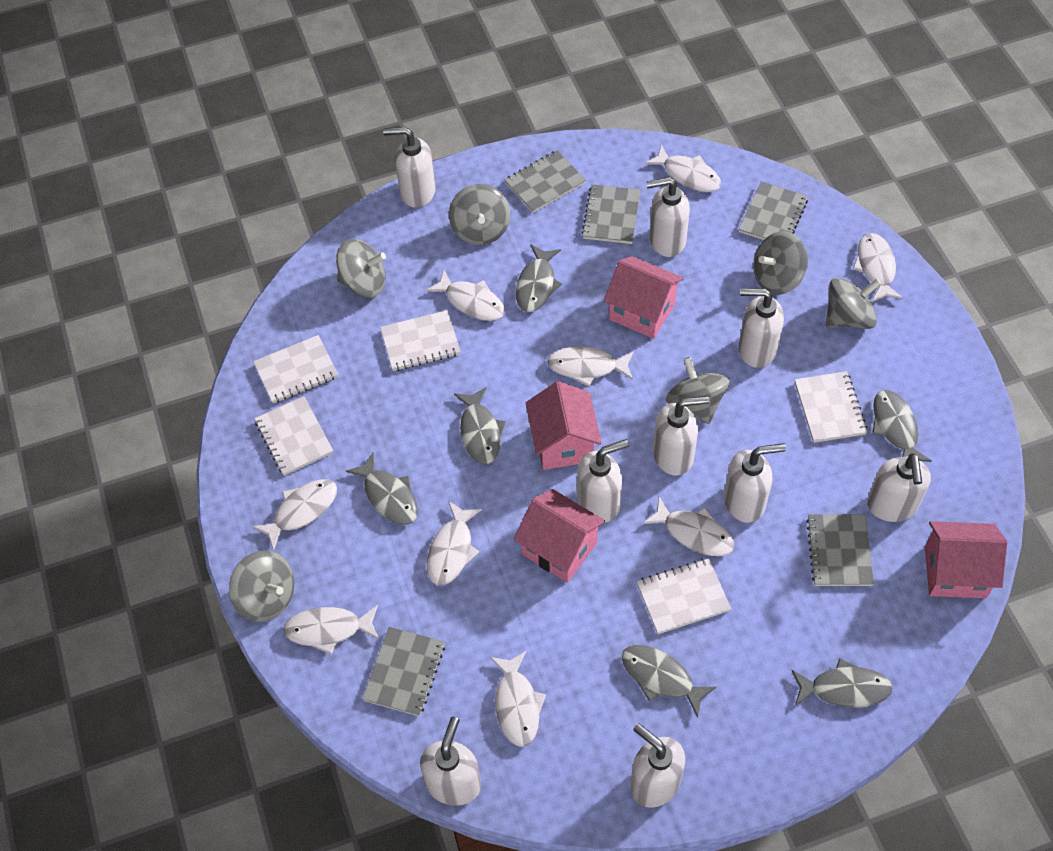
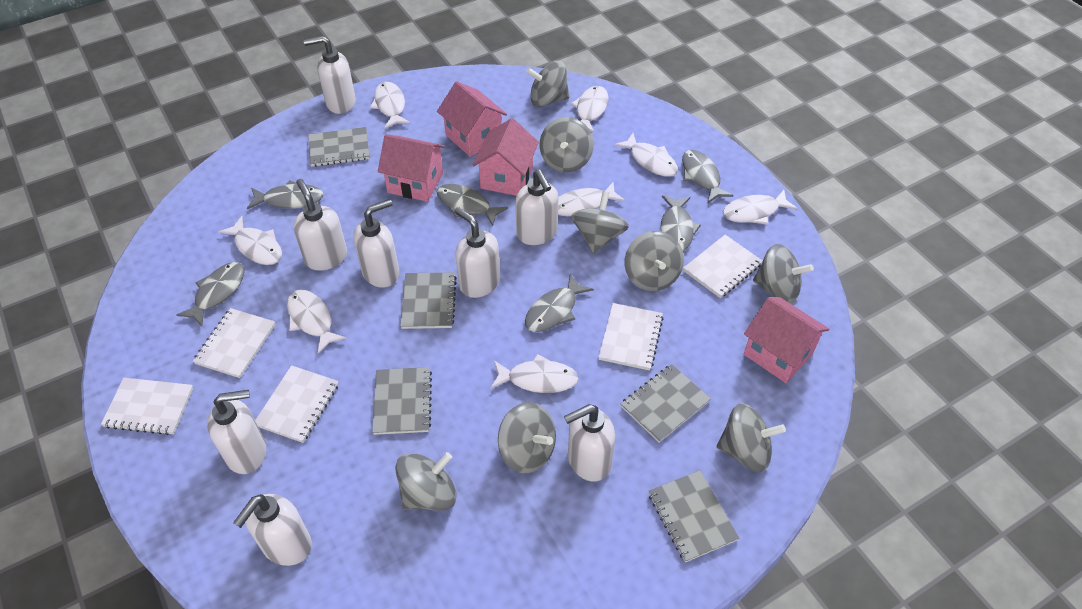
grey spinning top: [229,550,294,622] [336,239,386,298] [449,184,510,245] [666,357,730,424] [753,231,808,295] [826,278,881,329] = 6 -> [395,452,457,511] [498,402,556,473] [526,61,570,107] [540,117,594,172] [571,191,629,254] [625,231,684,291] [717,403,786,473] [753,244,814,304] = 8
white fish: [252,479,337,550] [283,605,379,655] [426,270,505,321] [427,502,482,586] [490,651,546,747] [547,346,634,387] [642,497,735,556] [645,145,721,192] [853,233,903,302] = 9 -> [218,216,282,265] [287,289,347,354] [370,82,411,129] [490,354,579,393] [558,181,625,216] [571,86,609,134] [614,133,678,177] [723,190,798,225] = 8
white soap dispenser: [383,127,436,208] [420,717,481,806] [577,439,629,523] [630,723,685,808] [646,177,690,257] [653,396,710,476] [724,443,786,523] [739,288,784,368] [867,453,931,522] = 9 -> [207,390,266,474] [233,494,312,566] [293,179,347,271] [304,36,356,114] [353,199,399,288] [454,207,500,298] [515,170,558,245] [564,404,615,481] = 8

